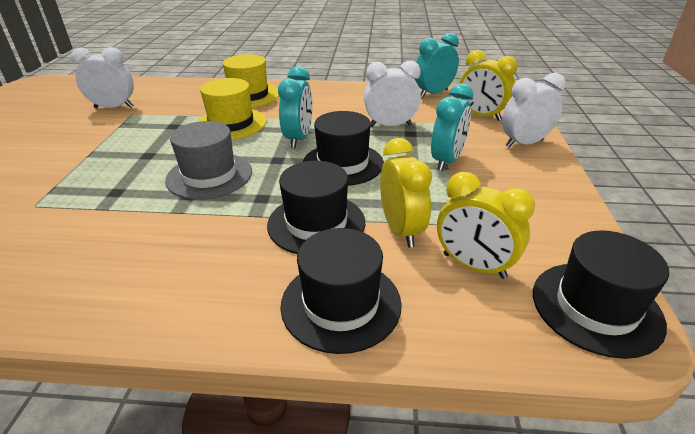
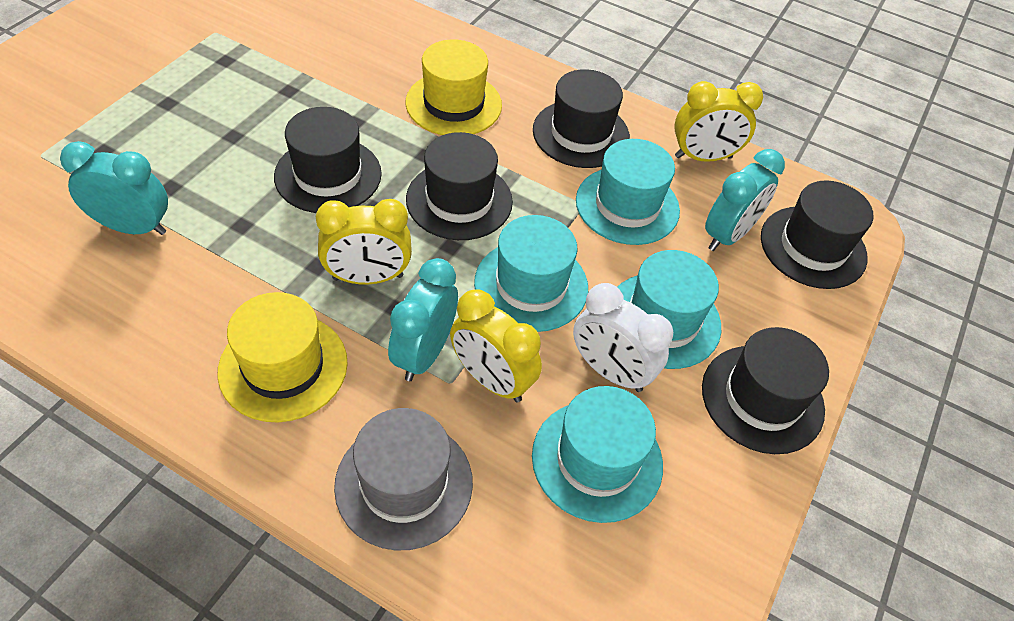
black hat: [267,161,365,254] [280,228,402,354] [303,111,384,186] [533,230,669,359] = 4 -> [274,107,382,213] [406,132,513,240] [533,69,630,168] [702,327,829,454] [761,180,874,289] = 5
turquoise hat: none = 0 -> [474,215,588,332] [532,386,663,523] [576,139,680,245] [618,250,721,369] = 4
white clock: [71,47,134,108] [364,61,421,127] [502,73,566,148] = 3 -> [573,283,673,392] = 1

